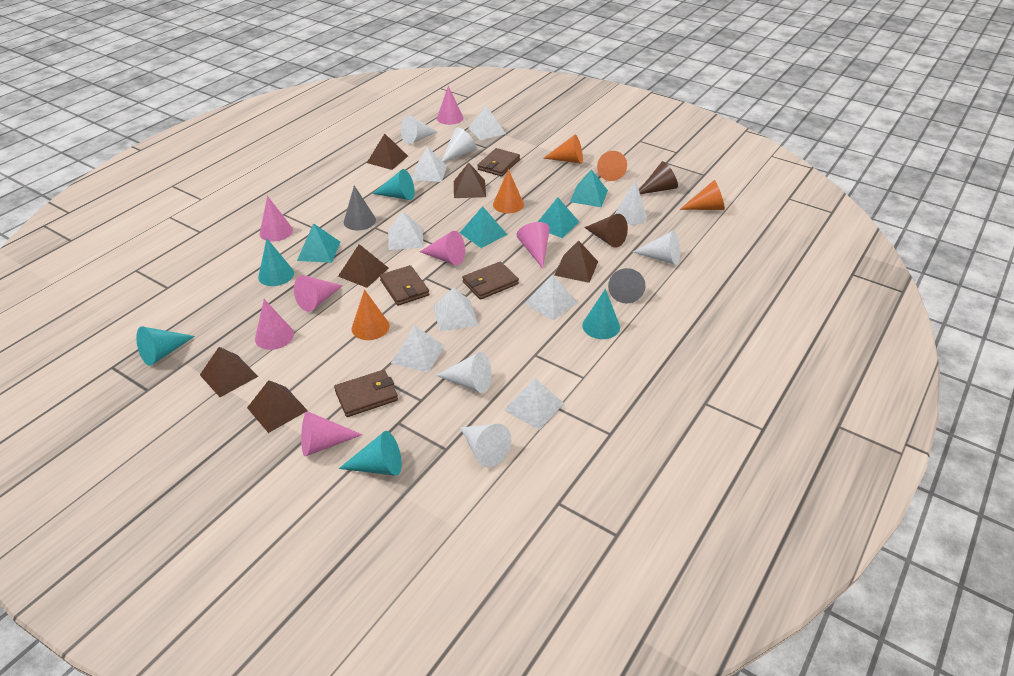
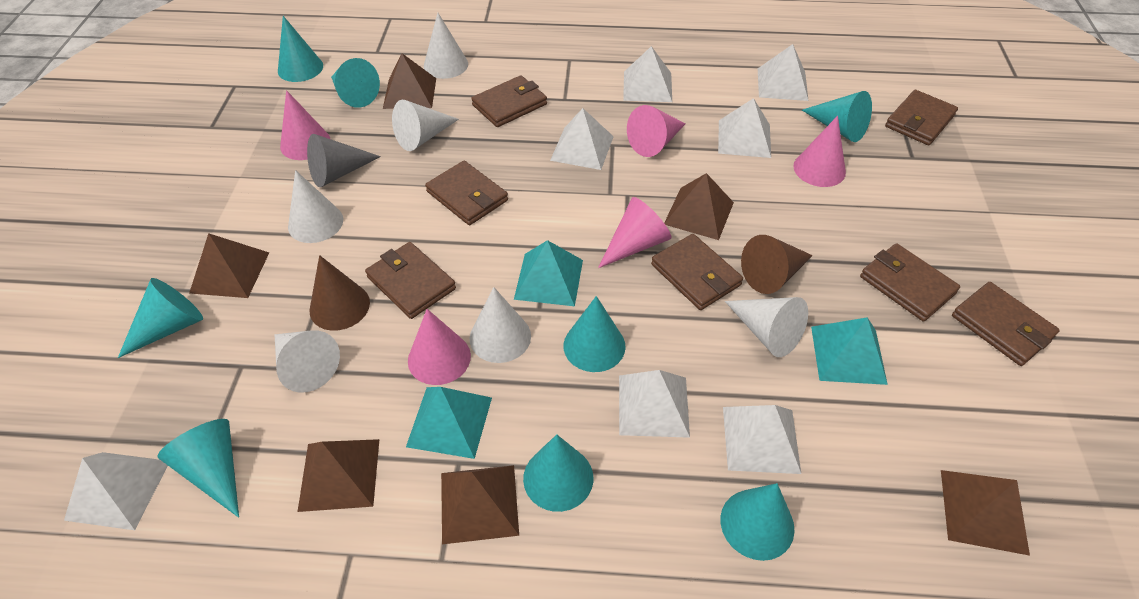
brown wallet: [334,370,398,417] [380,265,429,306] [462,262,519,300] [477,148,520,177] = 4 -> [365,242,456,319] [425,161,508,225] [471,75,547,127] [651,234,743,310] [860,243,960,322] [885,90,958,145] [952,282,1060,366] = 7
grey cone: [344,185,376,230] [608,268,646,303] = 2 -> [307,134,381,187] = 1
orange cone: [352,290,390,340] [493,169,524,213] [543,134,583,164] [597,151,627,181] [679,180,725,210] = 5 -> none = 0
pink cone: [255,299,294,350] [260,196,293,242] [294,275,343,312] [301,411,363,456] [419,231,465,265] [437,86,463,125] [517,222,550,269] = 7 -> [280,90,330,160] [408,309,471,385] [598,197,671,268] [627,105,686,157] [793,116,846,187] = 5
turquoise cone: [136,326,195,366] [258,239,294,286] [339,431,402,476] [372,169,415,200] [582,289,620,339] = 5 -> [118,278,203,358] [158,419,239,518] [278,16,323,82] [331,58,380,108] [523,434,593,512] [563,296,626,372] [720,483,795,561] [802,91,872,142] = 8
turquoise pyramid: [297,223,340,263] [460,206,507,248] [538,197,579,238] [570,170,608,207] = 4 -> [406,387,492,459] [514,240,583,306] [811,317,888,385] = 3

